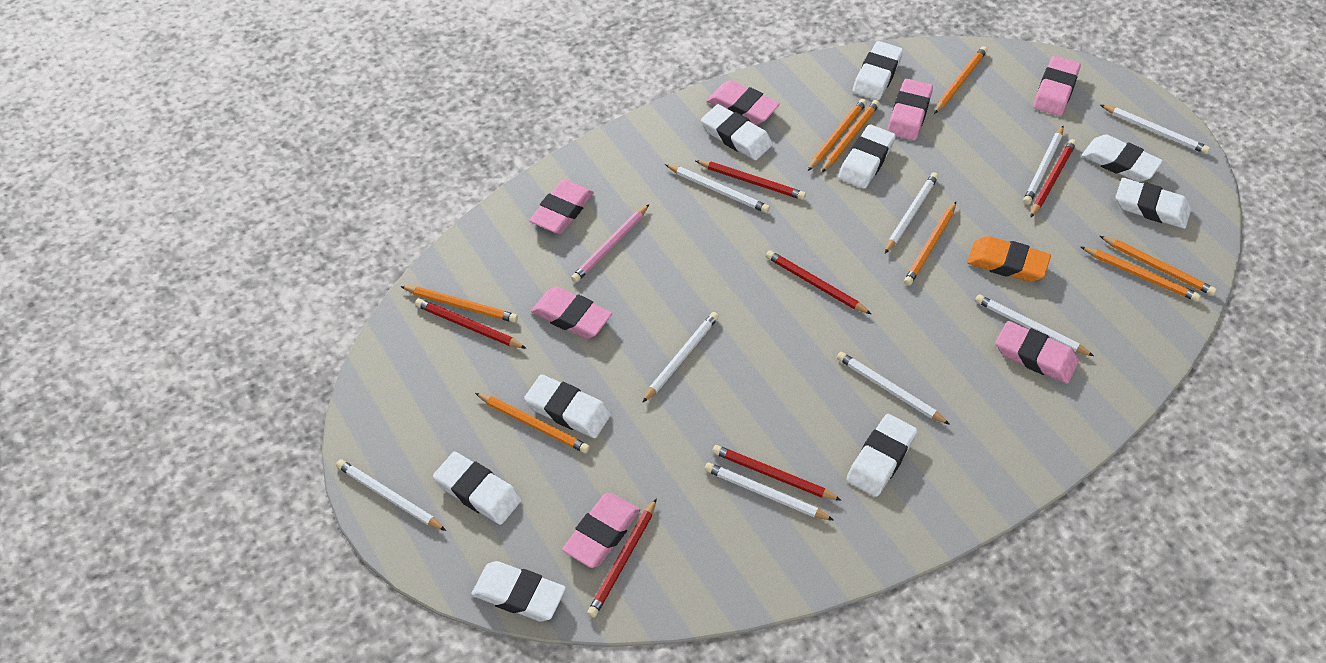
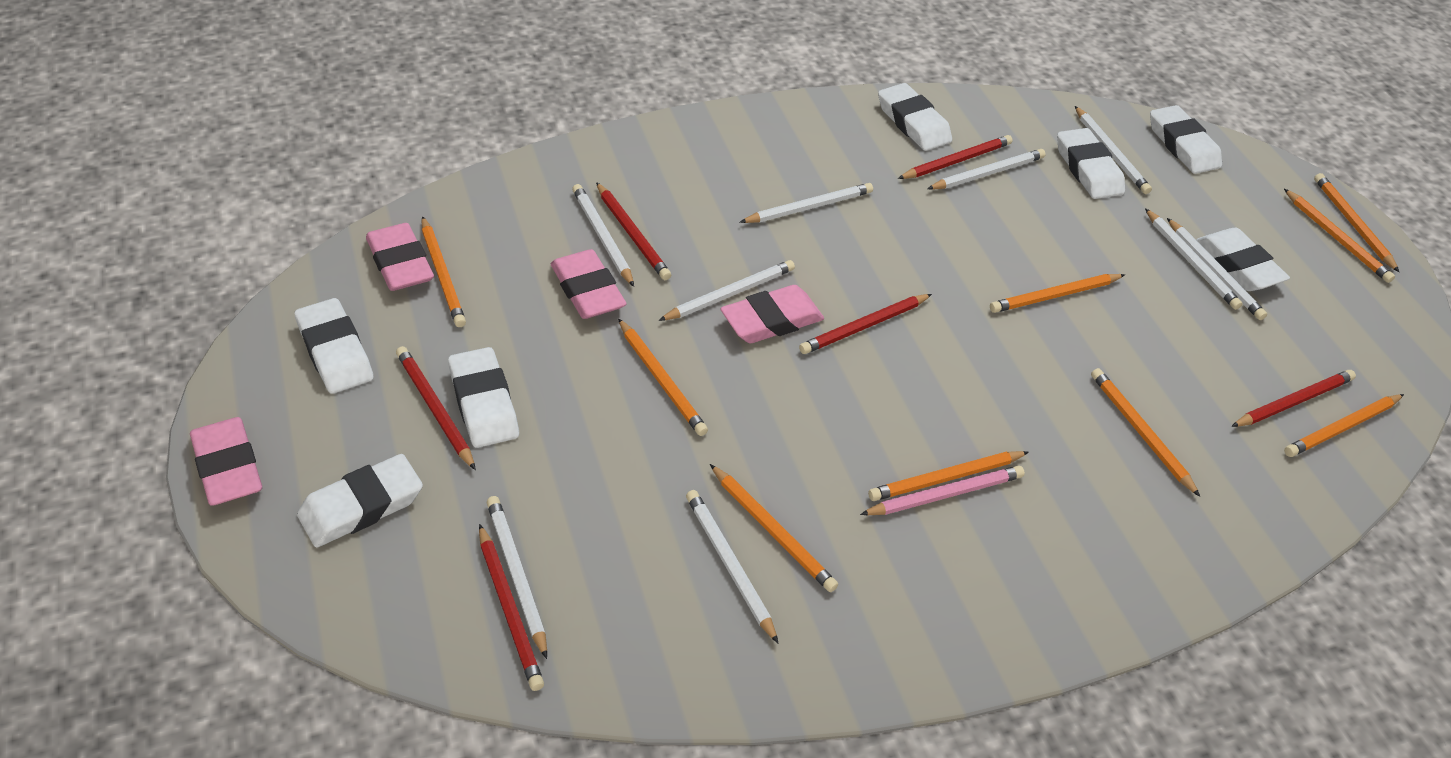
orange eraser: [967,236,1051,282] = 1 -> none = 0
orange pencil: [400,286,518,323] [475,393,590,453] [808,99,867,171] [822,100,880,172] [904,202,956,286] [934,46,988,114] [1081,247,1201,302] [1100,236,1217,296] = 8 -> [422,216,466,327] [618,318,708,436] [710,464,838,592] [868,451,1029,501] [990,274,1125,313] [1091,368,1200,497] [1284,189,1395,283] [1284,394,1404,457] [1314,173,1399,272] = 9
pink eraser: [529,179,594,234] [531,286,612,339] [562,493,640,568] [707,80,780,125] [887,79,933,141] [996,321,1079,384] [1033,56,1081,116] = 7 -> [190,417,262,506] [366,223,434,291] [551,249,626,319] [720,285,824,343] = 4
white eraser: [433,452,522,525] [471,561,566,622] [524,374,611,438] [701,104,773,160] [838,125,896,189] [846,414,917,497] [853,41,903,100] [1082,134,1163,182] [1116,178,1191,229] = 9 -> [295,298,374,394] [297,454,423,547] [448,347,519,448] [878,83,952,151] [1057,128,1125,199] [1150,105,1222,174] [1196,228,1290,291] = 7

